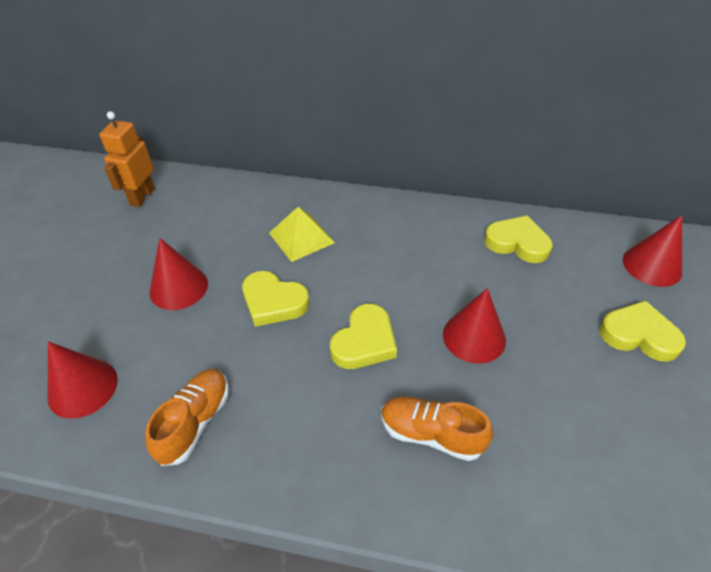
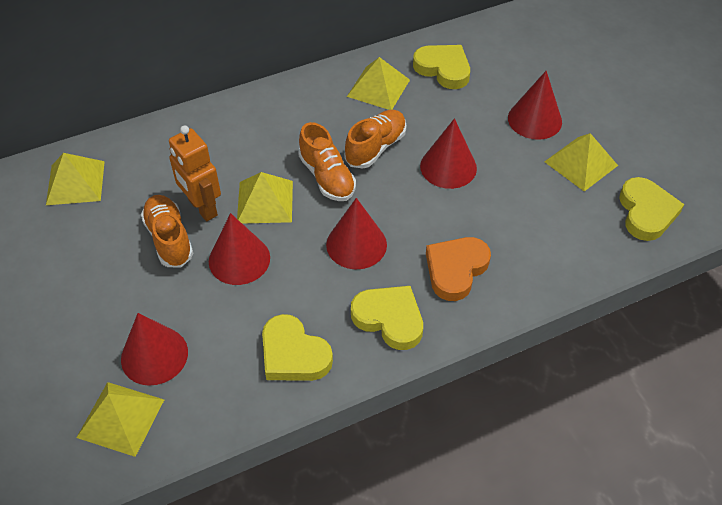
orange heart: none = 0 -> [426,237,491,301] = 1
orange shoe: [145,369,229,466] [381,397,493,461] = 2 -> [141,195,193,267] [298,122,356,201] [345,110,407,168] = 3
red cone: [48,341,118,419] [149,238,208,310] [443,288,506,364] [623,215,682,287] = 4 -> [121,313,188,386] [209,213,270,285] [326,198,387,269] [420,118,477,189] [508,71,562,140] = 5
yellow pyramid: [269,207,335,262] = 1 -> [46,153,105,205] [76,382,164,457] [237,172,293,224] [347,57,410,110] [544,133,618,191] = 5

